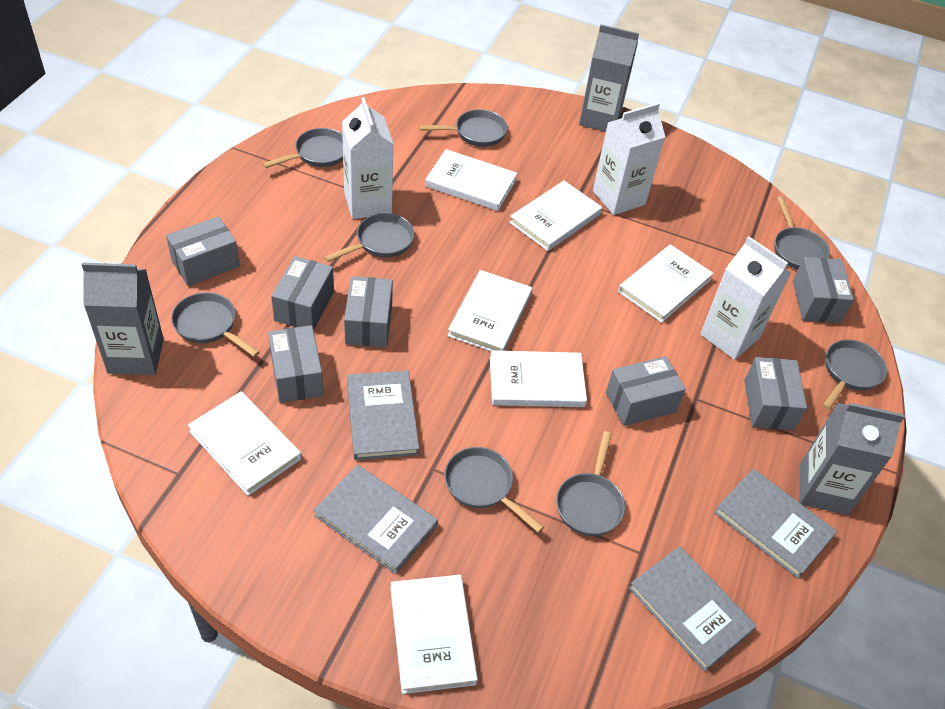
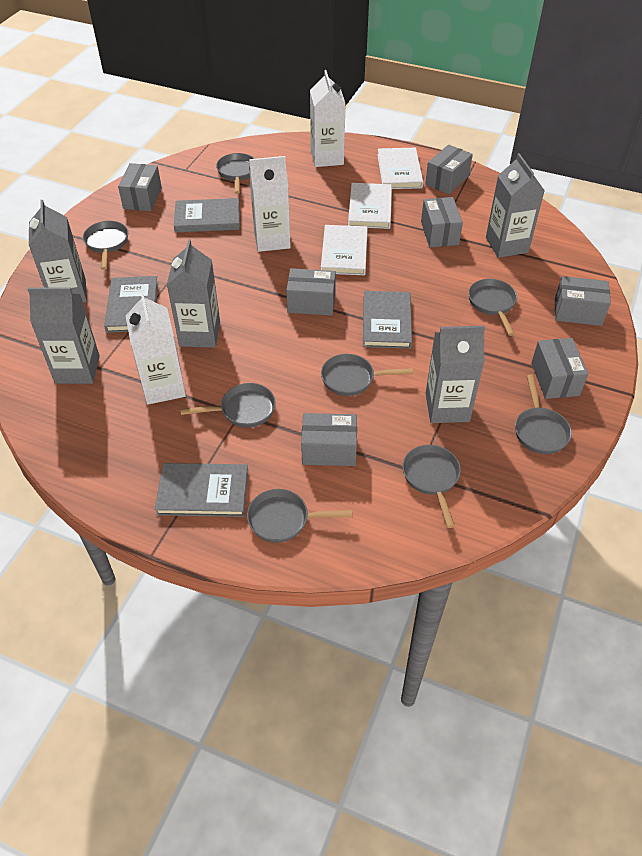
grey carton: [82,262,164,375] [579,24,639,132] [799,403,905,515] = 3 -> [27,287,100,384] [29,200,87,303] [167,239,220,348] [425,326,485,423] [486,153,545,258] = 5
white book: [188,391,302,496] [390,575,478,694] [425,149,517,211] [448,270,532,351] [490,350,587,407] [509,180,602,251] [618,244,714,323] = 7 -> [321,225,368,275] [348,183,392,229] [377,148,423,189] = 3

